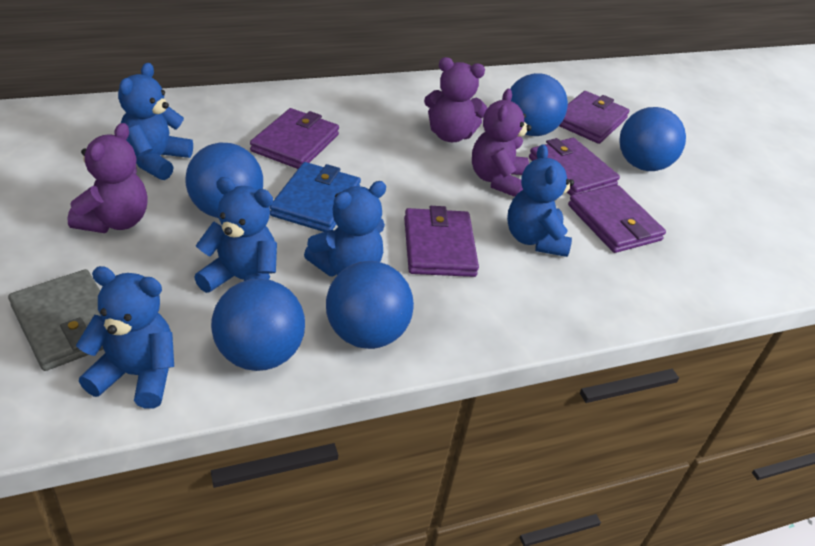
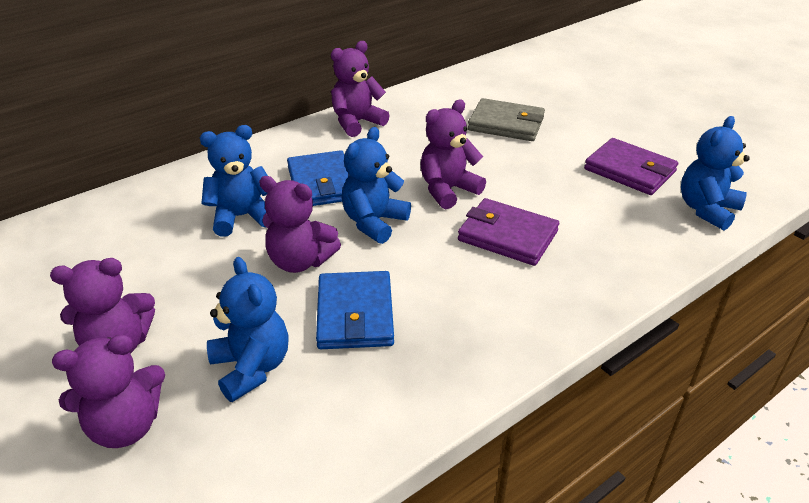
blue ball: [185,143,263,218] [211,279,305,371] [326,261,414,349] [510,73,568,136] [619,107,686,171] = 5 -> none = 0
blue teddy bear: [76,266,174,409] [118,63,193,180] [194,177,277,293] [304,181,386,276] [507,144,574,257] = 5 -> [200,125,268,237] [207,257,289,402] [341,127,411,244] [681,116,750,230] = 4
blue wallet: [270,162,361,232] = 1 -> [287,150,350,206] [316,271,394,349] = 2
purple teddy bear: [68,123,148,233] [424,57,487,142] [472,88,532,197] = 3 -> [50,258,155,354] [52,335,165,448] [259,176,341,273] [331,41,390,137] [420,100,486,209] = 5
purple wallet: [250,108,339,169] [404,206,479,277] [529,138,620,196] [559,91,630,144] [568,185,666,253] = 5 -> [458,198,559,266] [584,138,678,195] = 2

